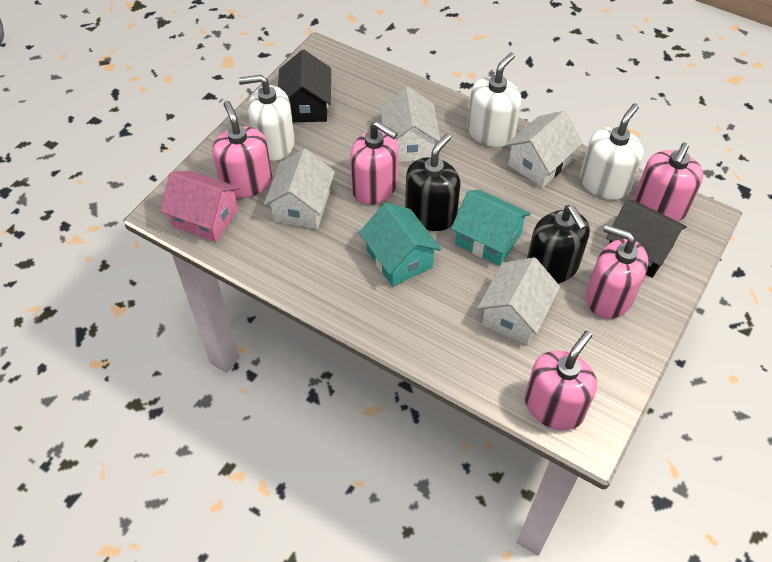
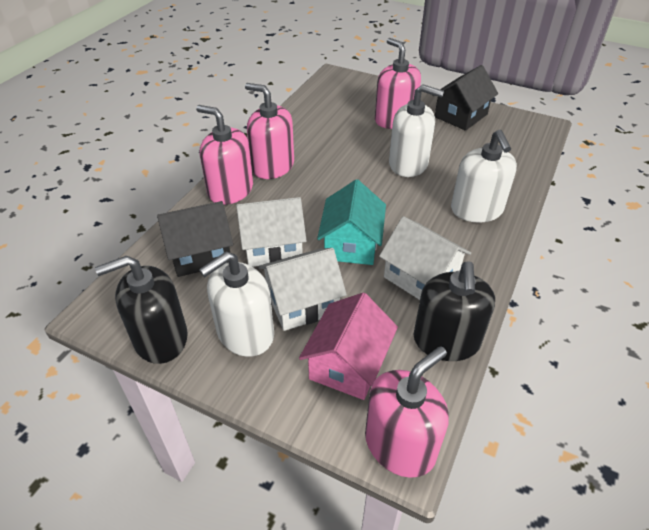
pink soap dispenser: [212,101,272,198] [350,121,399,205] [525,331,597,430] [586,225,649,319] [634,143,703,221] = 5 -> [196,105,253,205] [245,83,294,179] [365,346,449,478] [375,38,421,129] = 4
turquoise house: [359,203,441,287] [451,190,531,266] = 2 -> [317,179,386,265] = 1
white house: [264,149,335,229] [380,87,440,162] [477,257,560,345] [505,111,583,188] = 4 -> [236,197,307,267] [259,248,347,331] [379,216,471,300] = 3

